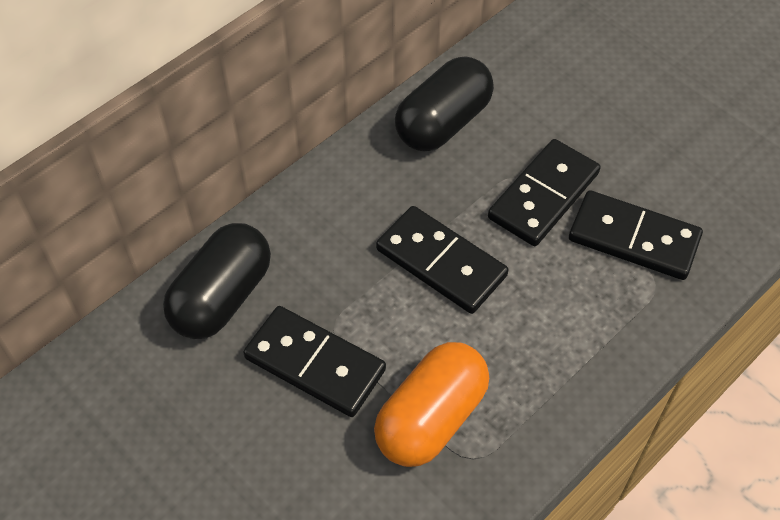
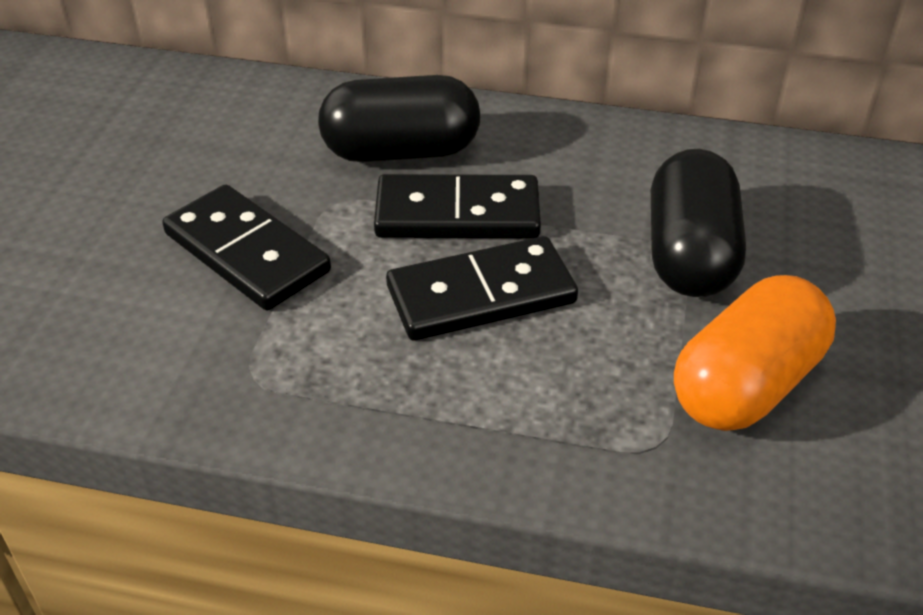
black domino: [243,306,386,417] [376,206,508,314] [488,139,601,246] [569,190,703,280] = 4 -> [162,184,331,311] [374,174,541,238] [386,236,578,340] = 3

